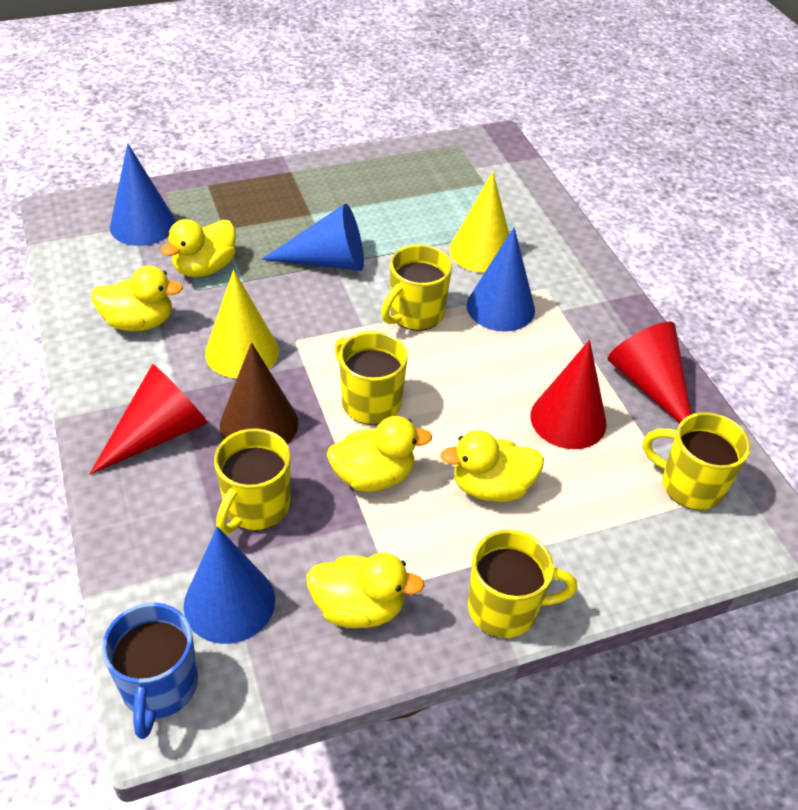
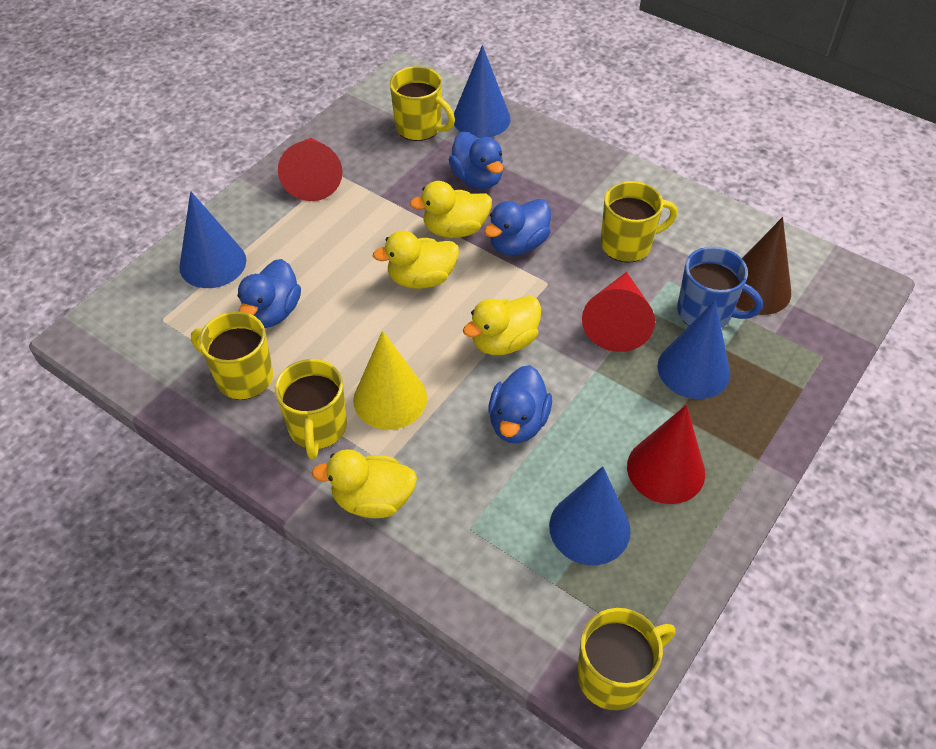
blue duck: none = 0 -> [238,259,301,328] [449,132,503,189] [484,199,551,255] [488,365,552,443] = 4
yellow cone: [205,270,279,379] [449,172,509,273] = 2 -> [353,331,427,430] = 1
yellow duck: [91,266,183,331] [161,219,236,277] [307,553,424,628] [327,416,432,492] [440,430,544,502] = 5 -> [311,449,417,518] [373,231,459,289] [410,181,492,238] [463,296,541,355] = 4

